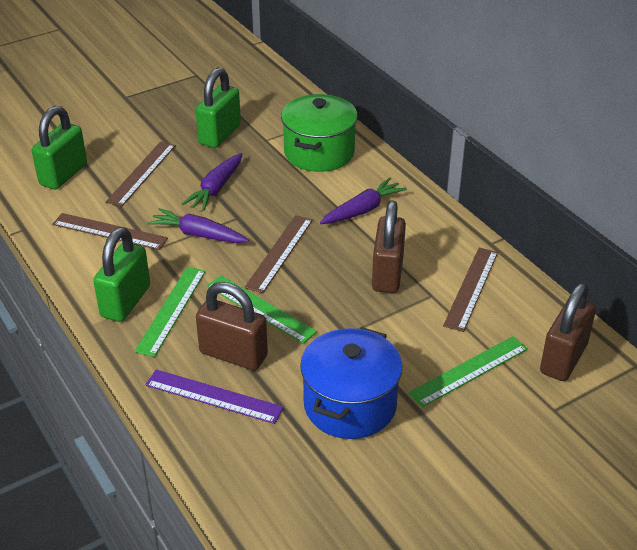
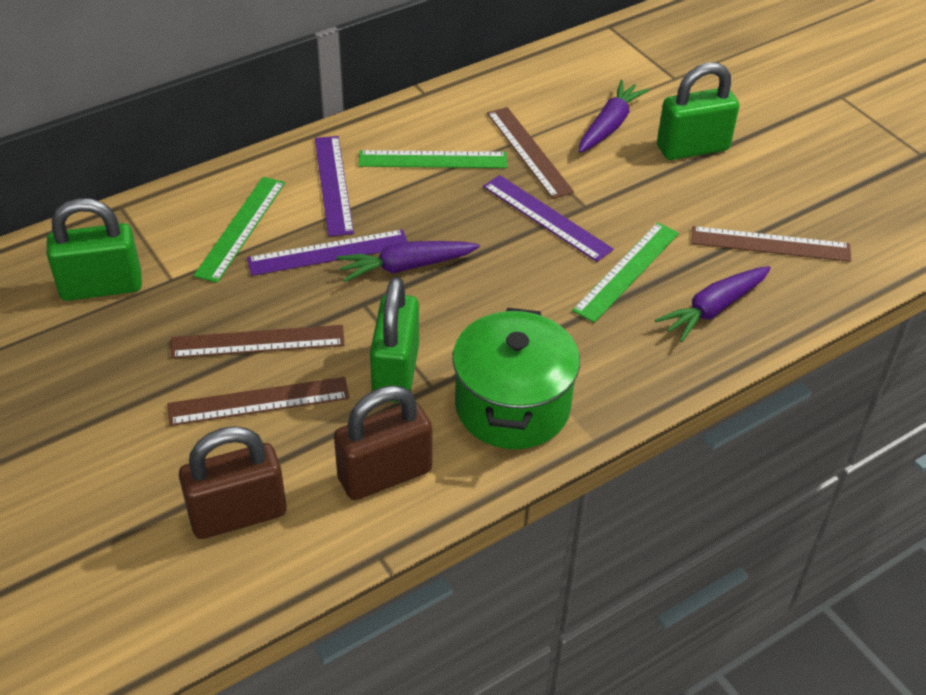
blue pot: [300,327,402,439] = 1 -> none = 0
brown padlock: [196,282,268,370] [372,200,406,293] [540,283,596,381] = 3 -> [179,426,287,539] [334,385,432,500] = 2
purple ruler: [145,369,284,424] = 1 -> [247,229,408,276] [315,136,354,237] [483,175,614,262] = 3

